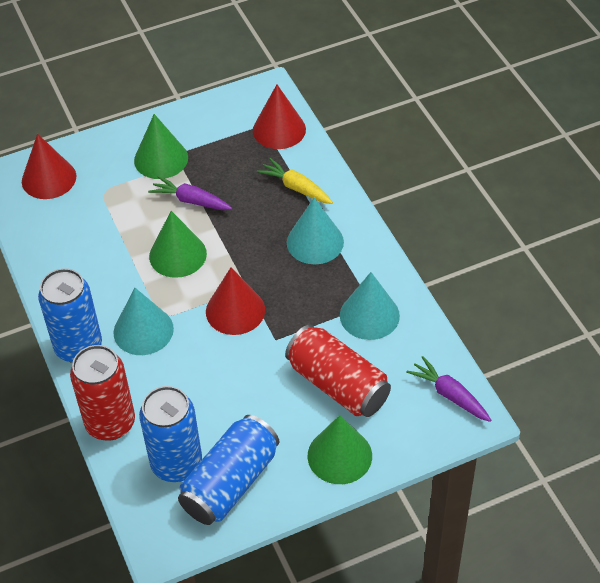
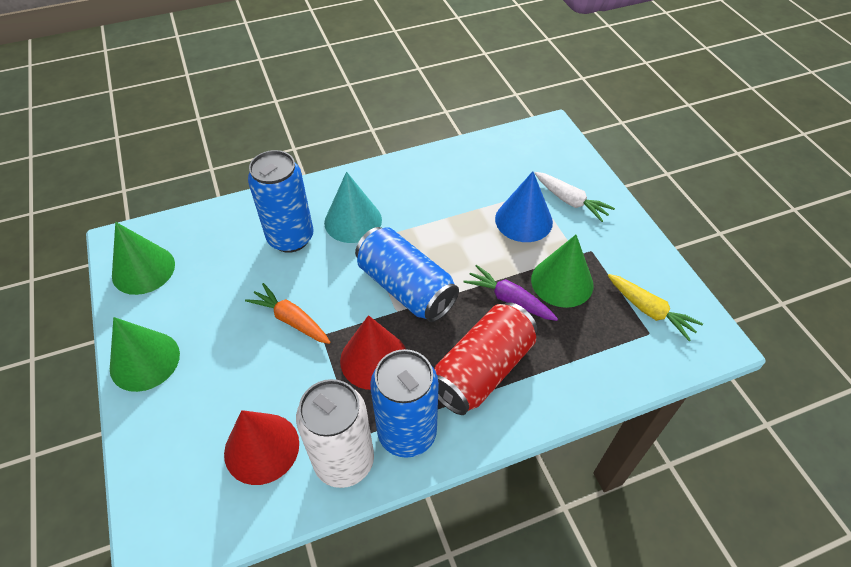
blue cone: none = 0 -> [495,171,553,242] = 1
orange carrot: none = 0 -> [245,283,330,344] = 1
purple carrot: [148,176,232,210] [406,356,491,422] = 2 -> [463,265,558,321] = 1
red can: [70,345,135,441] [285,324,391,417] = 2 -> [434,302,537,415] = 1
red cone: [22,134,76,199] [206,267,265,335] [253,85,306,149] = 3 -> [224,410,299,485] [340,315,406,390] = 2
turquoise cone: [113,288,174,355] [287,198,344,264] [340,272,400,340] = 3 -> [324,172,382,243] = 1
white can: none = 0 -> [296,379,374,488] = 1
white carrot: none = 0 -> [535,172,615,222] = 1

